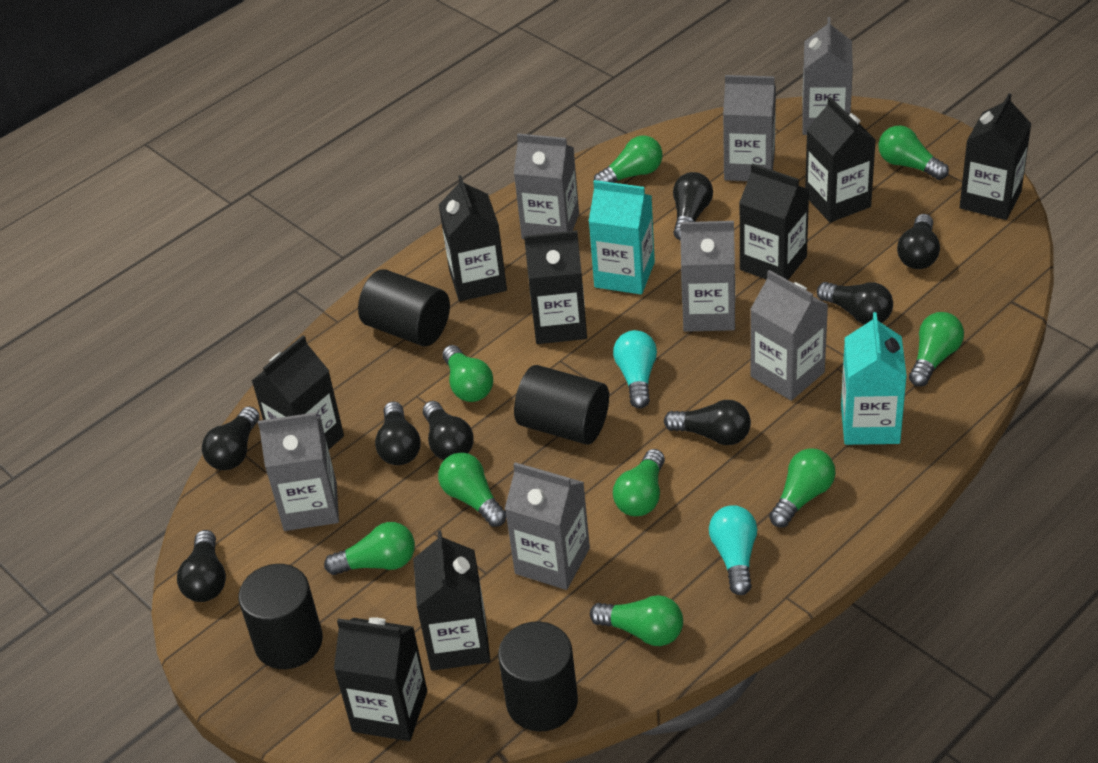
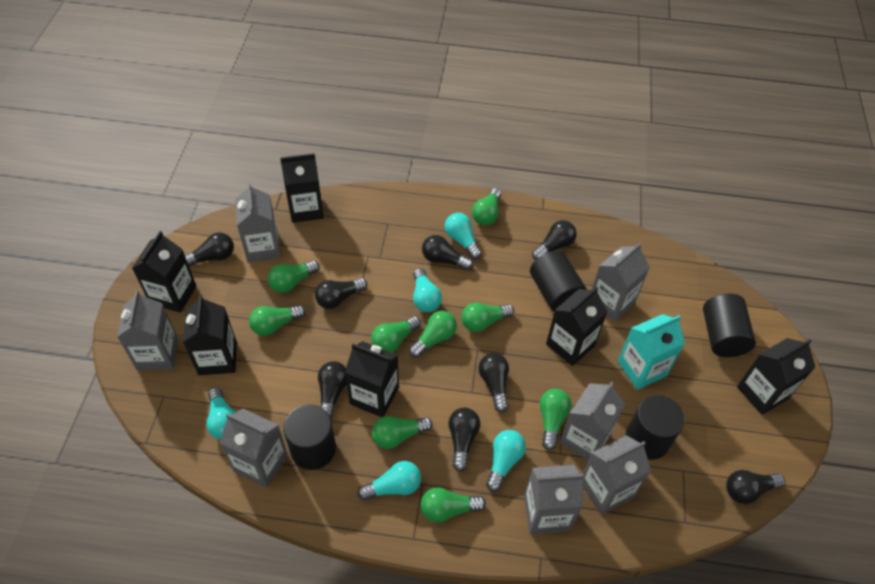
black carton: [252,335,344,449] [334,617,427,741] [413,530,490,671] [439,175,507,301] [524,230,587,344] [739,163,810,280] [805,97,876,222] [959,93,1031,220] = 8 -> [132,231,196,313] [183,295,237,375] [280,153,324,223] [345,341,399,417] [546,287,608,366] [737,338,815,415] = 6
turquoise carton: [588,180,655,294] [841,312,907,445] = 2 -> [618,314,685,389] = 1
turquoise light bulb: [613,330,657,409] [709,505,757,595] = 2 -> [206,387,236,439] [357,461,421,501] [413,268,442,312] [445,213,482,259] [486,430,526,492] = 5

